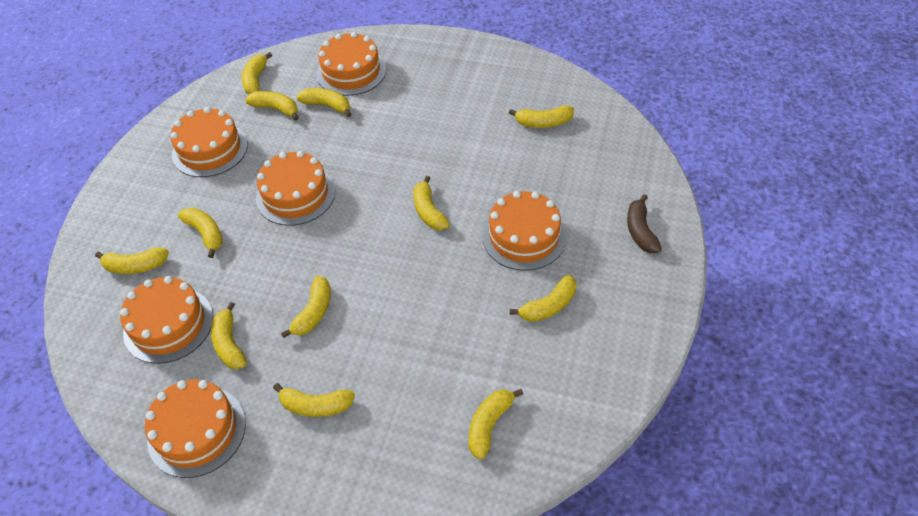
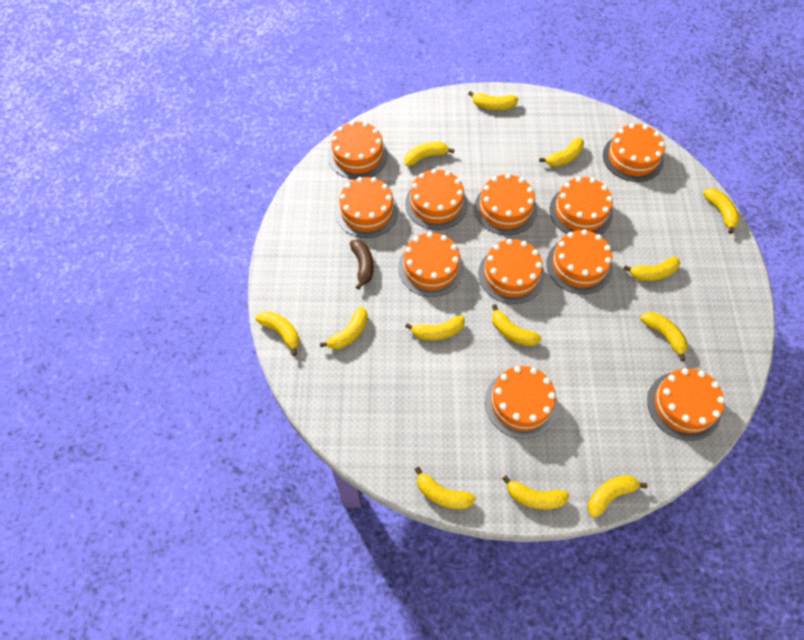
orange cake: [120,276,213,364] [145,380,246,478] [171,107,248,177] [256,151,335,226] [316,32,386,96] [483,191,566,271] = 6 -> [328,121,388,179] [335,177,398,238] [398,232,464,297] [405,169,468,230] [474,174,537,235] [478,239,545,304] [485,366,558,438] [546,229,613,294] [550,177,613,234] [603,123,665,182] [647,368,725,441] = 11
yellow banana: [95,248,169,274] [178,208,223,258] [211,302,247,369] [242,52,272,94] [245,91,299,121] [273,383,355,417] [281,276,331,338] [296,88,351,117] [413,176,450,230] [468,389,523,460] [509,105,574,128] [510,275,576,322] = 12 -> [255,311,300,356] [320,307,368,350] [404,142,455,166] [405,316,465,341] [415,467,476,509] [468,91,518,110] [492,304,542,347] [502,476,569,510] [539,137,584,167] [588,475,648,518] [624,257,680,281] [641,312,688,361] [703,188,740,234] = 13

